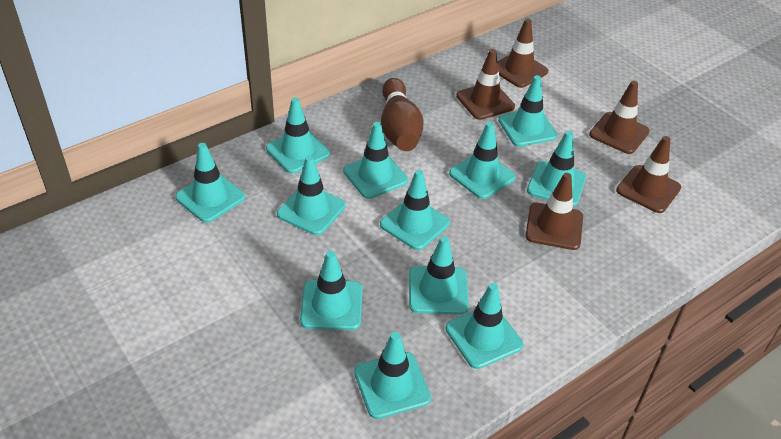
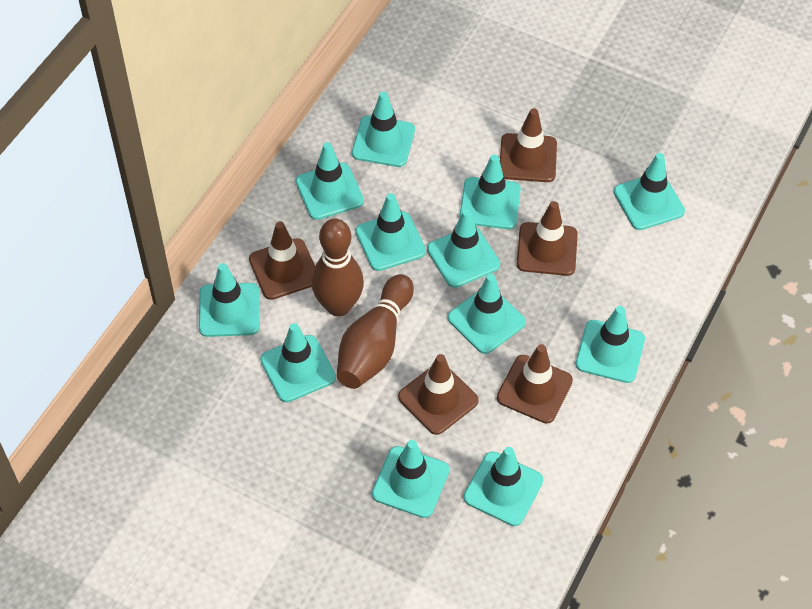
brown bowling pin: [381,78,423,151] = 1 -> [311,219,364,316] [337,274,414,389] = 2

